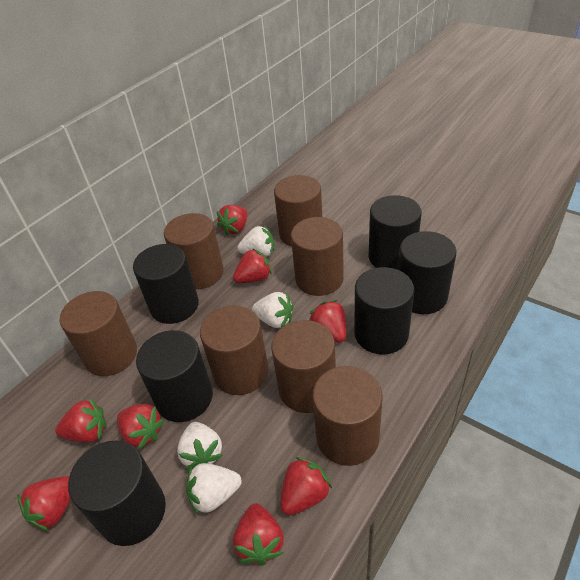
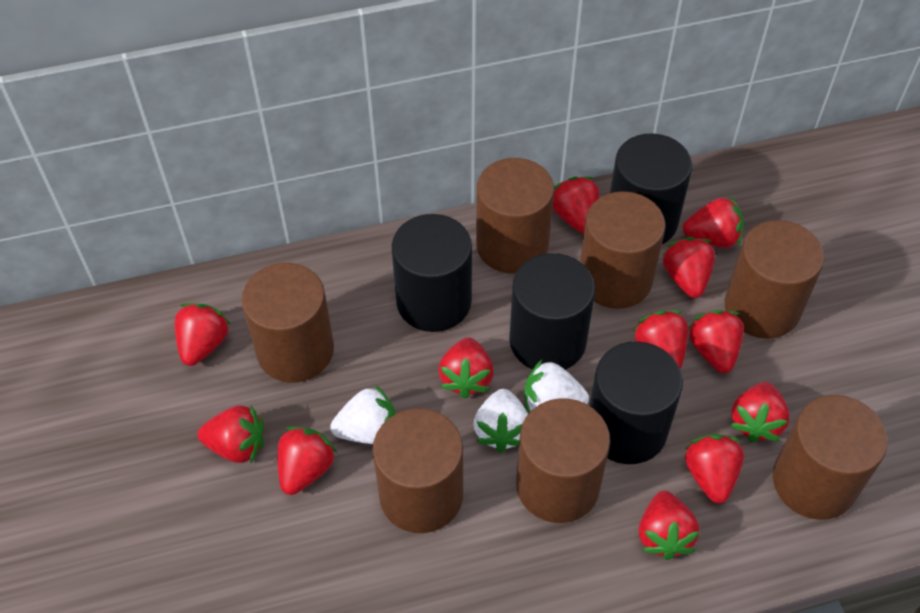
black cylinder: [68,440,166,546] [133,244,199,324] [136,330,213,422] [354,267,414,355] [369,195,422,270] [398,231,456,314] = 6 -> [392,214,472,332] [509,253,595,370] [590,341,683,464] [610,134,692,244] = 4
red strawberry: [17,476,71,531] [55,398,107,443] [117,404,164,449] [217,205,248,236] [233,248,272,283] [233,504,284,566] [280,457,332,515] [309,300,346,343] = 8 -> [174,303,231,366] [198,405,264,464] [278,427,337,495] [438,337,494,399] [553,176,599,234] [633,310,688,369] [639,491,700,560] [662,237,715,298] [683,196,744,248] [685,434,744,503] [688,310,744,373] [730,382,790,443] = 12
white strawberry: [177,422,223,470] [186,463,242,515] [237,225,274,257] [252,292,293,328] = 4 -> [330,385,395,444] [474,389,528,452] [524,360,589,413] = 3

